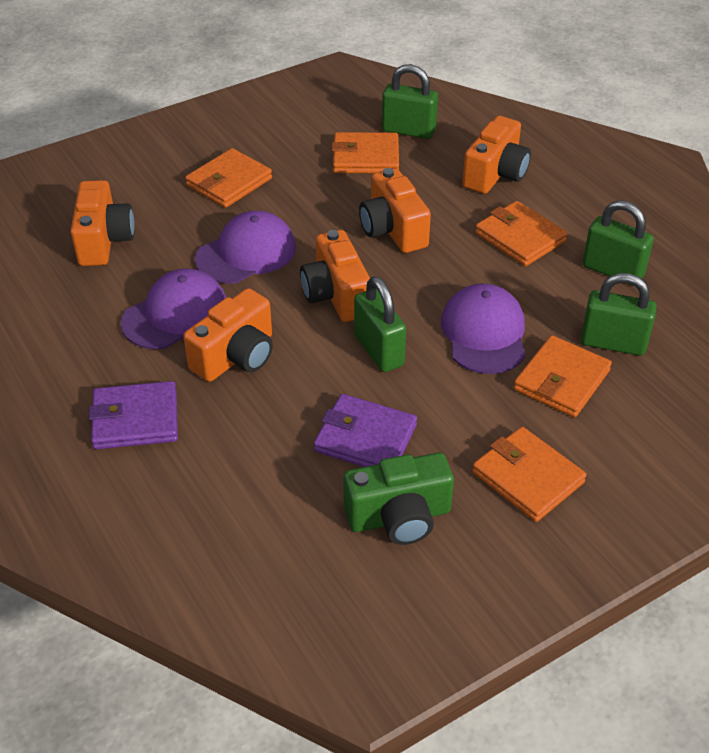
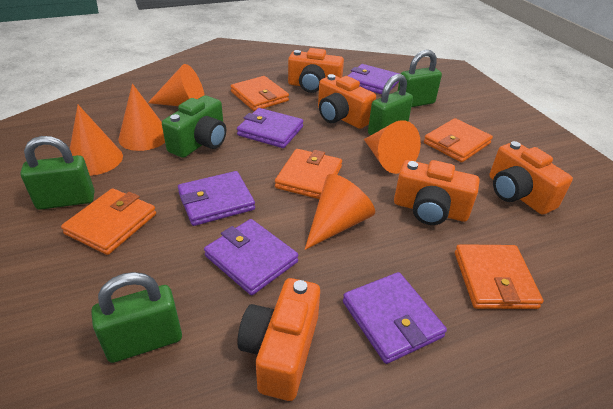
orange cone: none = 0 -> [70,105,123,176] [119,84,165,151] [148,64,205,106] [305,174,375,250] [364,120,421,174] = 5
purple cap: [121,269,226,349] [195,211,296,284] [441,283,526,374] = 3 -> none = 0
purple wallet: [89,381,178,449] [314,394,417,467] = 2 -> [178,171,255,226] [204,219,298,295] [237,108,303,148] [343,272,447,364] [348,64,399,94] = 5

